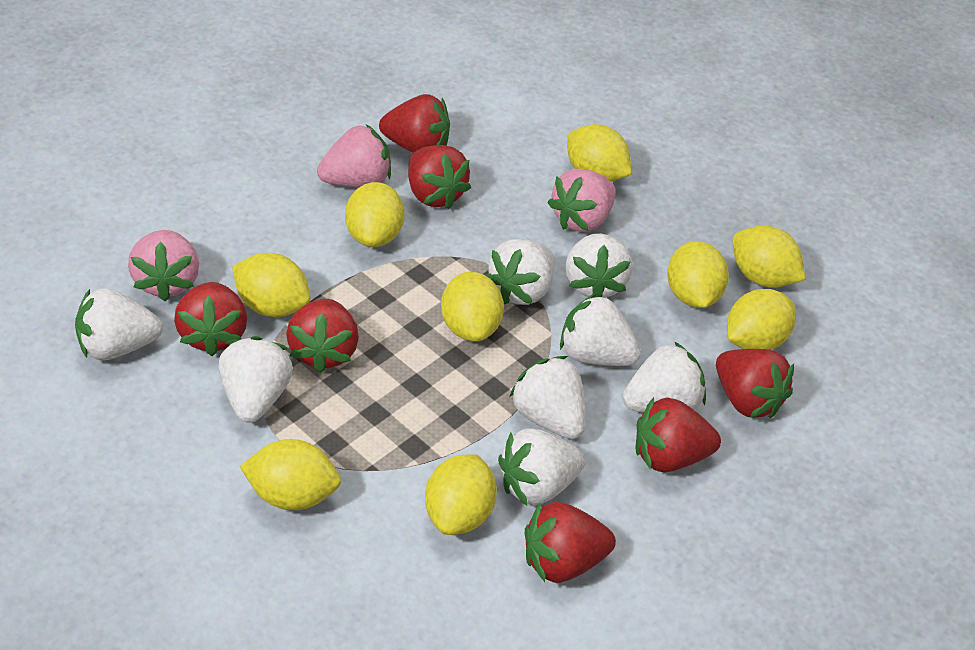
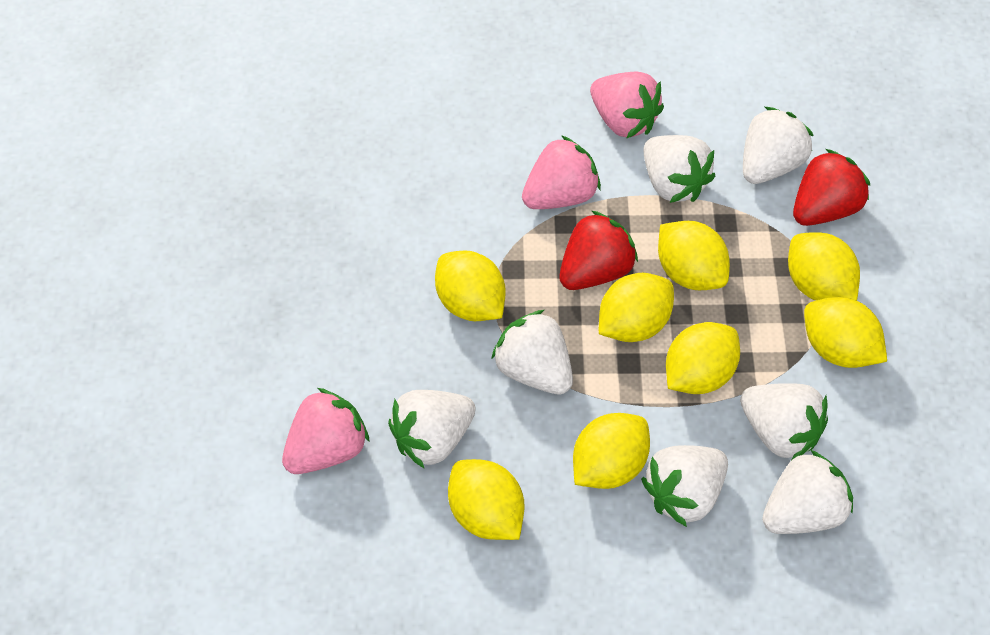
red strawberry: [174,282,247,356] [286,299,359,373] [379,94,450,153] [408,145,471,209] [525,502,616,583] [636,397,721,472] [716,349,794,418] = 7 -> [559,211,638,290] [793,149,870,226] = 2
white strawberry: [75,288,163,360] [218,336,293,423] [486,239,554,305] [498,428,586,506] [509,356,586,439] [560,293,641,366] [566,233,633,298] [622,342,706,413] = 8 -> [388,390,476,469] [491,310,573,395] [641,445,728,527] [644,135,715,203] [740,383,828,462] [743,107,814,184] [762,450,853,534] = 7
yellow lemon: [232,253,311,317] [240,439,341,510] [345,182,405,247] [425,454,497,535] [441,272,504,342] [567,124,631,182] [667,241,729,308] [727,289,796,350] [733,225,806,288] = 9 -> [435,251,506,321] [448,459,524,540] [573,413,650,489] [599,273,674,342] [658,221,730,290] [666,322,740,394] [788,232,860,301] [804,297,887,368] = 8

